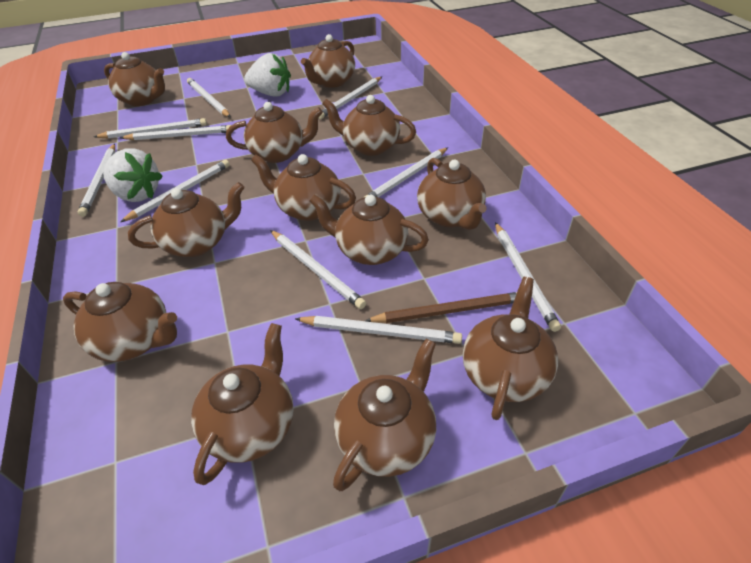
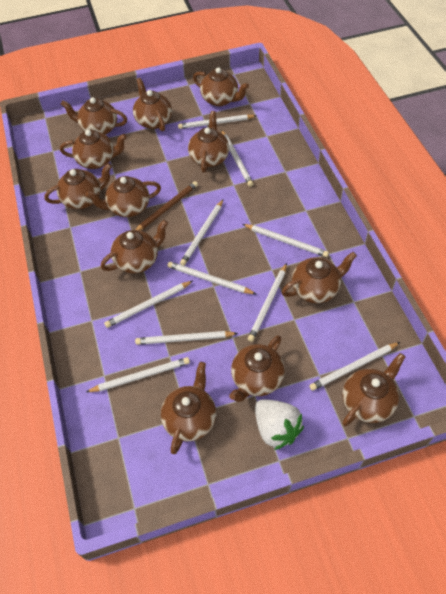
white strawberry: [103,149,163,202] [244,53,291,97] = 2 -> [255,399,304,450] = 1

